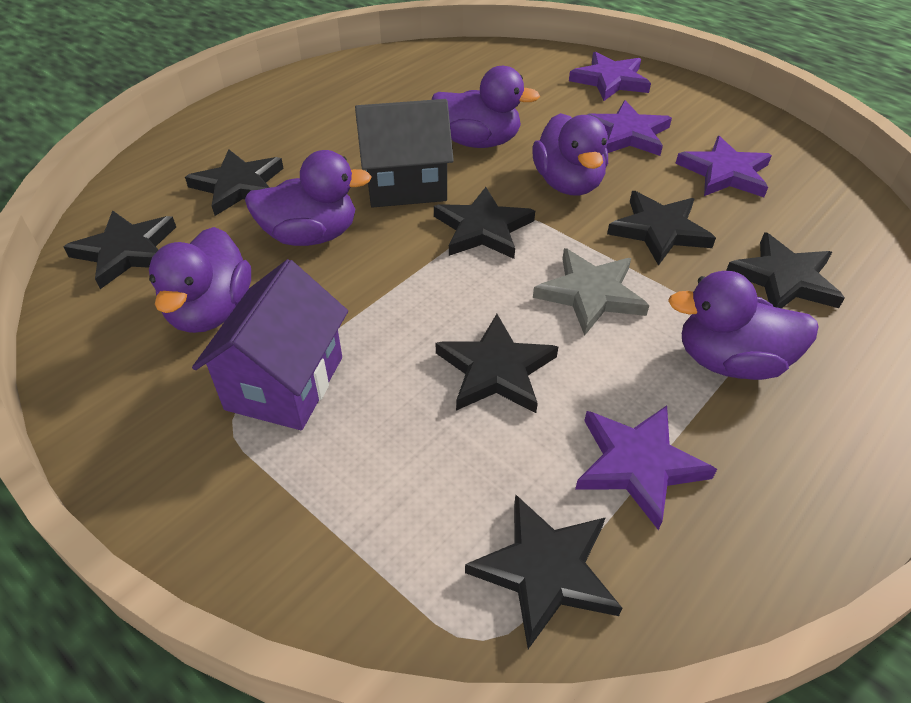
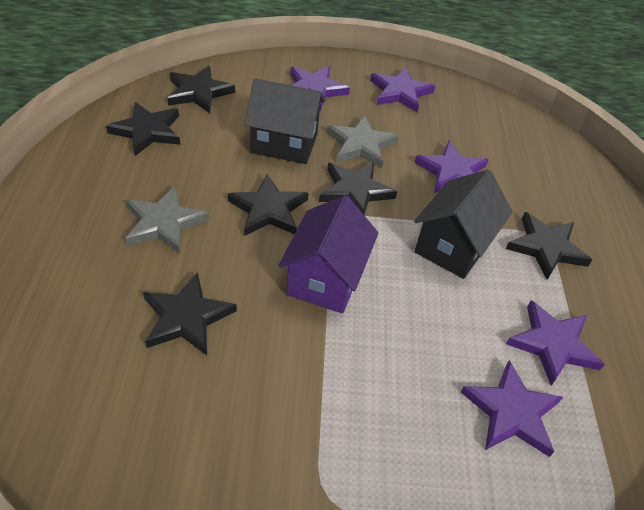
black house: [355,99,454,207] = 1 -> [244,78,325,164] [414,170,513,279] = 2
black star: [63,210,176,289] [185,149,284,216] [434,187,535,259] [436,314,558,413] [465,495,622,649] [607,191,716,266] [726,232,845,308] = 7 -> [106,102,180,156] [143,272,237,355] [167,66,235,113] [228,174,308,236] [319,161,397,215] [506,212,592,280] = 6
grey star: [533,248,649,336] = 1 -> [125,186,209,254] [327,115,399,168] = 2
purple duck: [149,227,251,333] [245,150,372,246] [432,66,540,148] [532,113,608,196] [668,271,819,380] = 5 -> none = 0
purple star: [569,52,651,101] [575,406,717,530] [587,100,672,156] [675,136,772,197] = 4 -> [290,66,350,111] [370,67,435,113] [414,141,489,193] [461,360,563,457] [506,301,605,386] = 5

